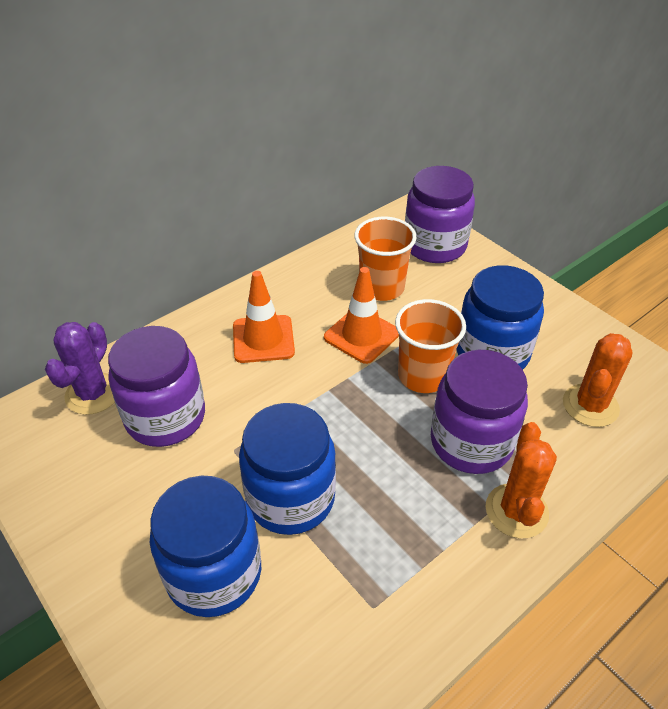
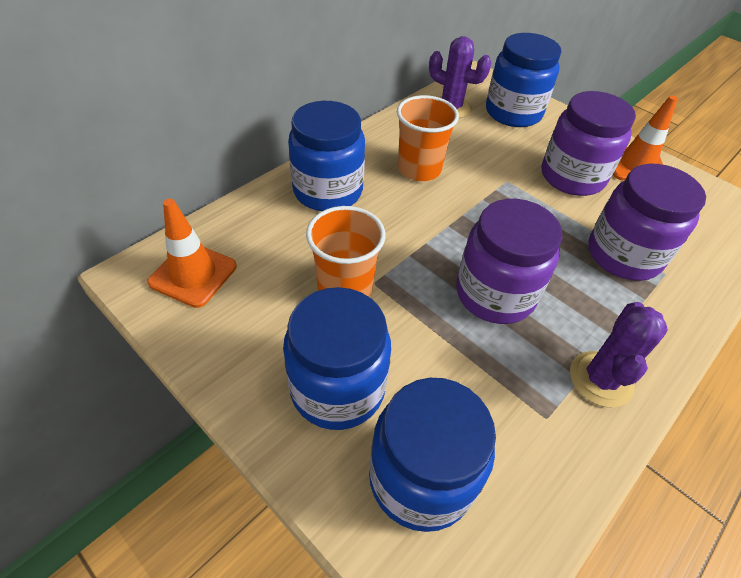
blue jar: [150,476,261,617] [239,403,336,535] [456,265,544,370] = 3 -> [283,287,391,430] [288,101,365,211] [369,378,496,532] [486,33,561,127] = 4
orange cactus: [485,422,557,538] [563,333,633,427] = 2 -> none = 0
purple cactus: [45,322,115,415] = 1 -> [429,36,491,118] [570,302,668,407] = 2

